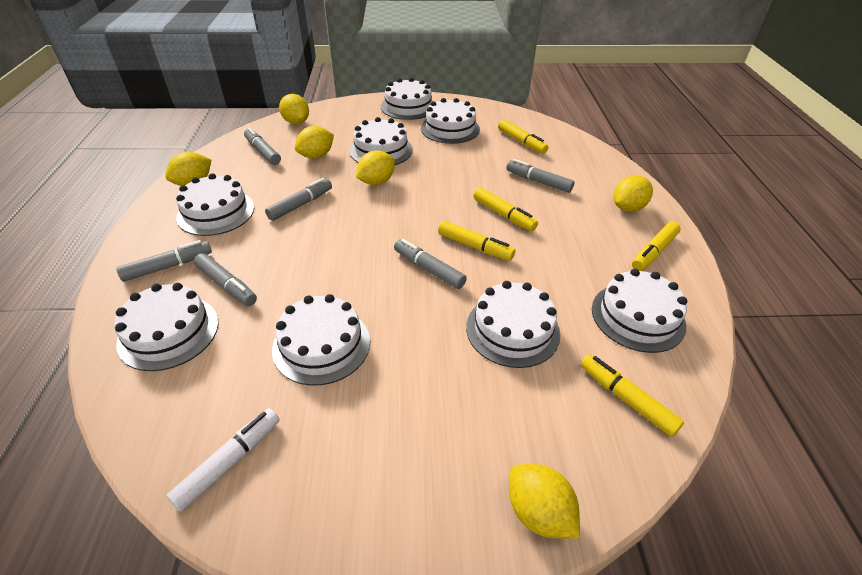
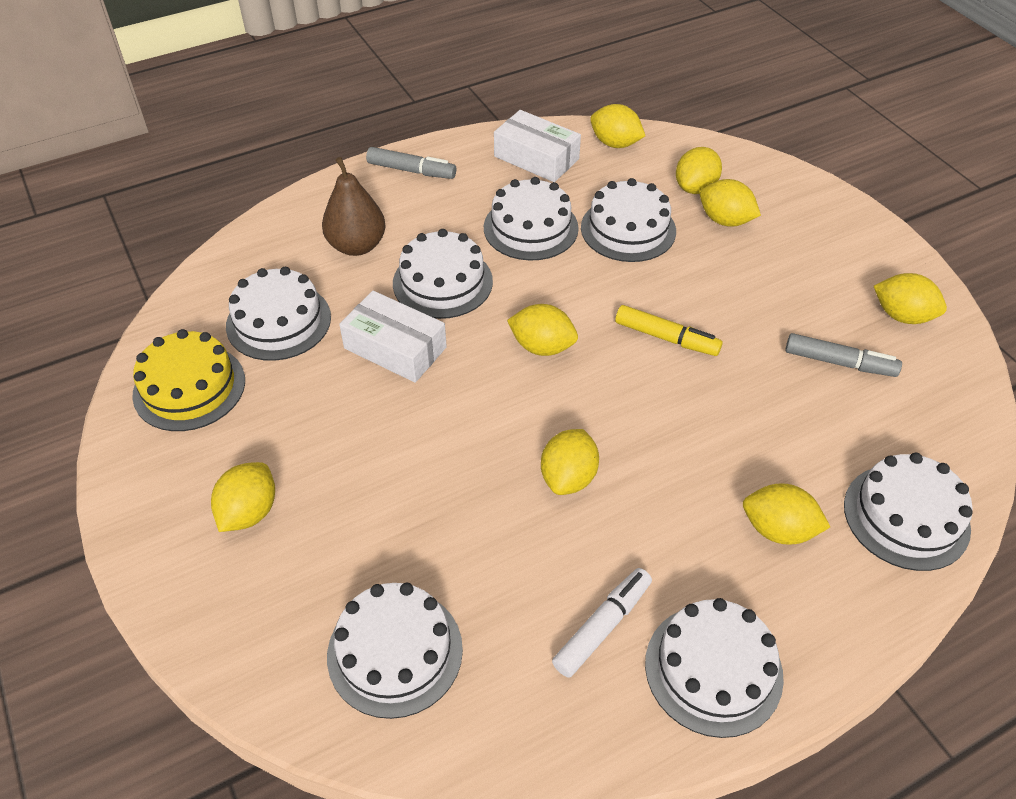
brown pear: none = 0 -> [322,157,386,256] = 1
grey marker: [116,240,212,282] [194,253,257,306] [244,128,281,165] [265,178,332,221] [394,239,467,289] [506,159,574,193] = 6 -> [366,147,456,179] [785,333,902,377] = 2
white box: none = 0 -> [339,291,447,383] [494,110,581,182] = 2
white cake: [114,283,218,371] [176,173,254,236] [272,294,370,386] [350,117,413,165] [381,78,433,120] [421,98,480,144] [466,281,561,368] [592,269,687,353] = 8 -> [226,267,331,361] [327,583,463,719] [393,229,493,319] [484,177,579,261] [581,178,676,262] [645,598,784,738] [844,453,973,571] = 7
yellow cake: none = 0 -> [132,329,245,431] = 1
yellow lemon: [165,152,211,186] [279,94,309,124] [295,126,334,159] [356,150,395,185] [509,464,580,539] [613,175,653,212] = 6 -> [211,462,275,532] [507,304,578,356] [541,429,599,495] [590,104,645,148] [676,147,722,194] [700,179,761,227] [743,483,830,545] [874,273,947,324] = 8
yellow marker: [438,221,515,261] [473,187,538,231] [498,119,548,154] [581,354,684,437] [632,222,681,271] = 5 -> [615,305,723,356] = 1

